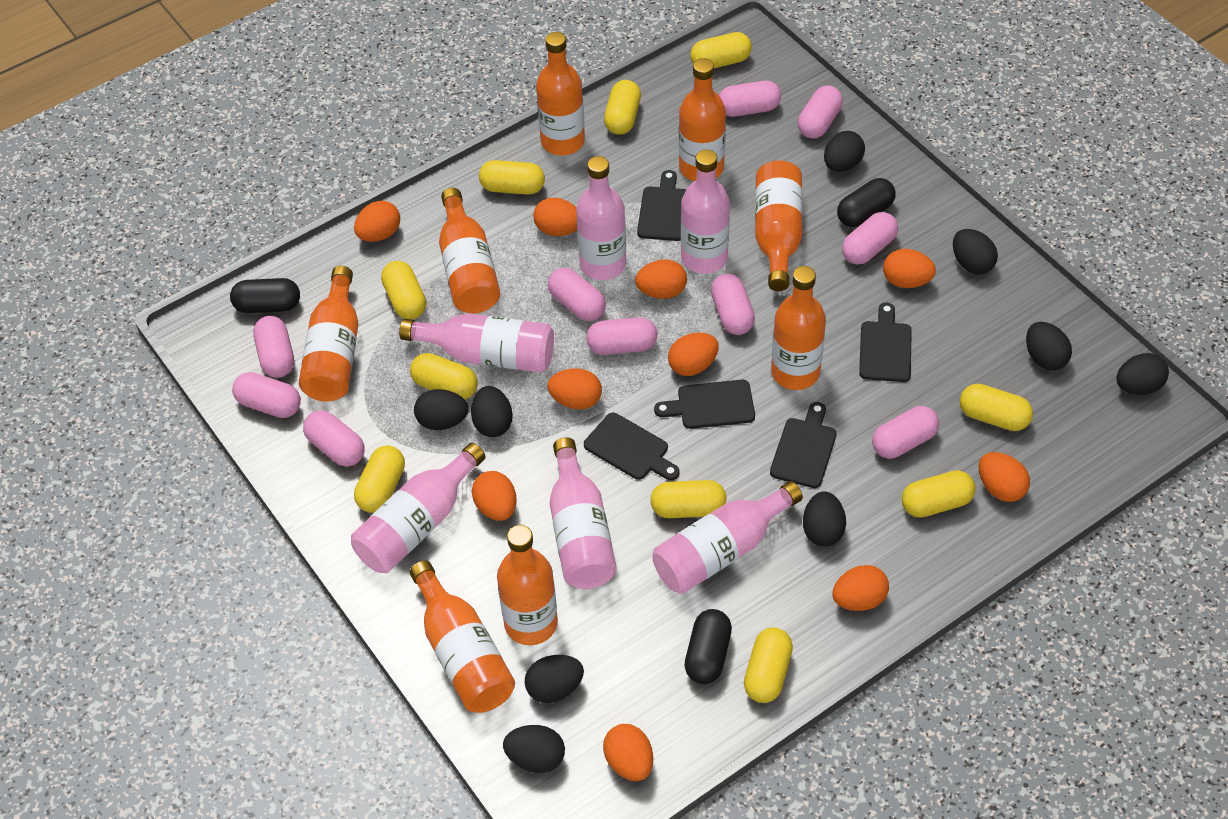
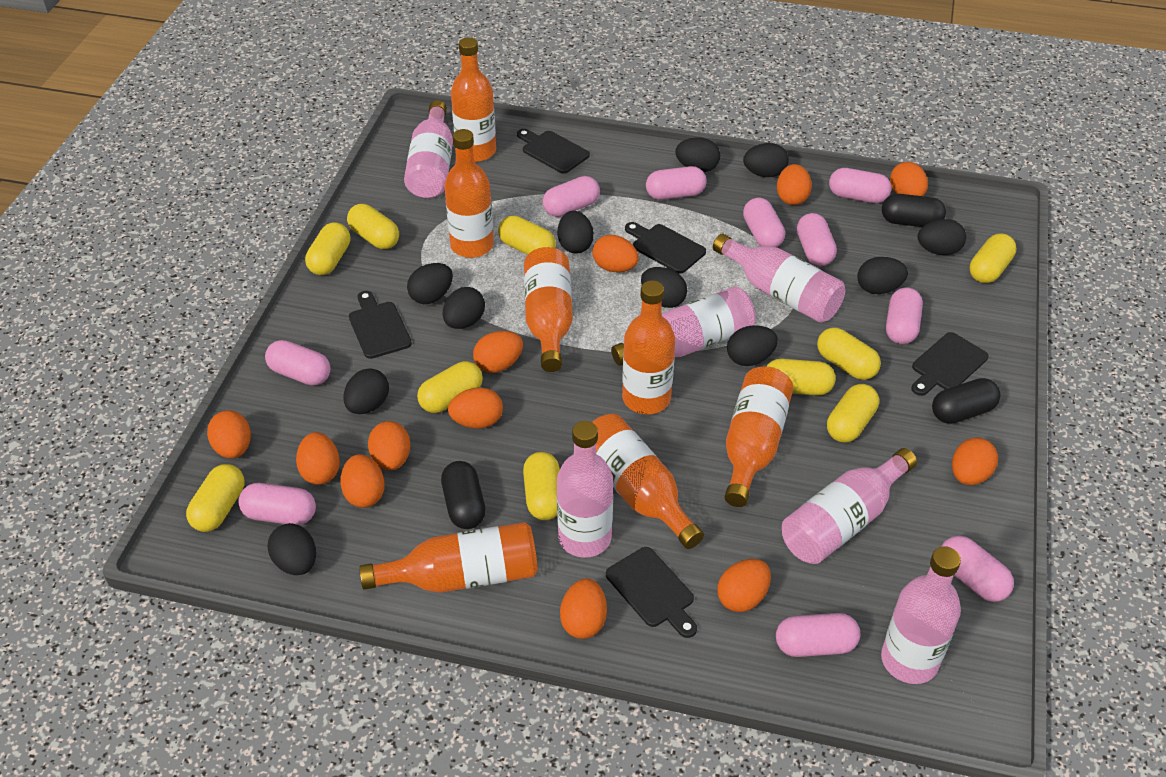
black egg: [414,389,469,430] [471,386,513,437] [503,725,565,773] [524,655,584,703] [803,491,846,547] [824,131,865,172] [953,229,998,274] [1026,322,1072,371] [1116,353,1169,395] = 9 -> [267,523,316,575] [343,368,389,414] [407,263,453,304] [443,287,485,329] [558,211,594,254] [641,267,687,308] [675,137,720,172] [727,325,778,366] [743,143,789,177] [857,257,908,294] [918,219,966,255] = 11
orange bottle: [299,266,359,401] [410,560,515,713] [439,188,500,313] [497,525,558,645] [536,32,585,155] [679,58,726,181] [755,160,803,291] [771,266,826,390] = 8 -> [359,522,538,593] [444,129,494,258] [451,37,496,162] [524,247,573,372] [592,414,704,549] [622,280,675,414] [725,367,793,507] = 7
orange egg: [354,201,400,242] [472,471,517,521] [533,198,577,236] [547,368,602,410] [603,724,653,781] [635,259,687,299] [668,333,719,376] [832,565,889,611] [883,249,936,288] [979,452,1030,502] = 10 -> [207,410,251,459] [296,432,340,485] [340,454,385,508] [368,421,410,471] [448,387,503,429] [473,331,523,373] [560,579,607,639] [593,235,639,273] [717,559,771,612] [777,164,812,205] [890,162,928,196] [952,437,998,485] = 12

